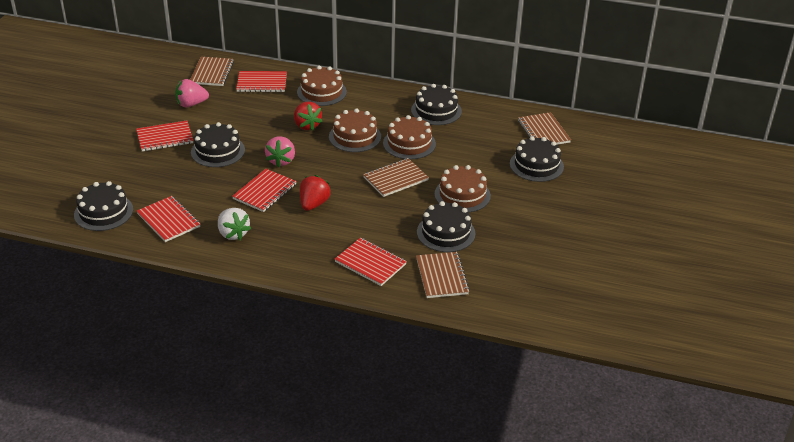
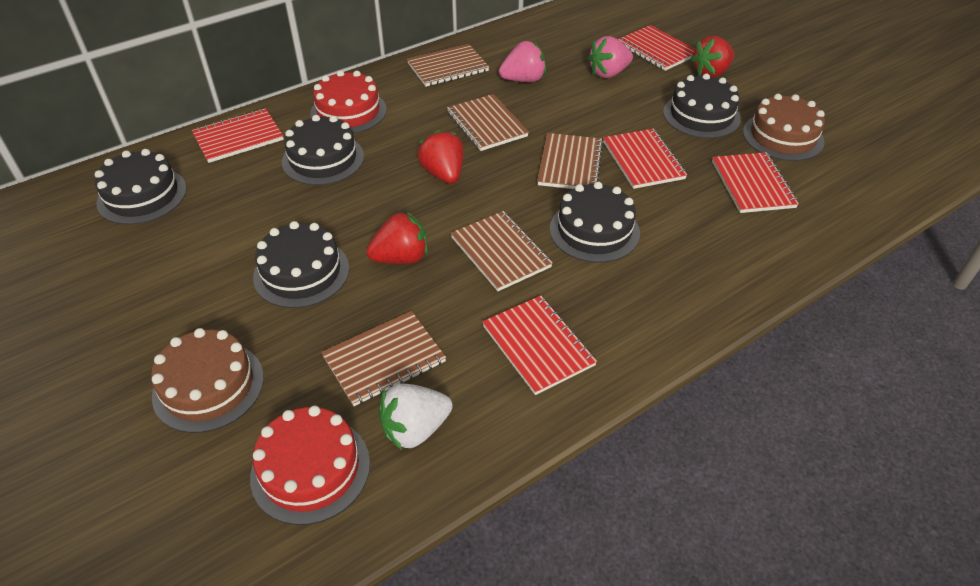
brown cake: [297,66,347,106] [329,109,381,152] [383,115,436,159] [435,165,491,213] = 4 -> [151,328,264,433] [743,94,825,161] = 2
brown notebook: [190,57,234,86] [363,158,429,197] [416,252,470,298] [518,112,571,145] = 4 -> [321,311,446,406] [407,44,489,87] [447,94,529,151] [451,211,553,291] [537,133,603,189] = 5
red cake: none = 0 -> [250,406,370,525] [310,70,387,134] = 2
red strawberry: [294,102,323,131] [300,175,331,211] = 2 -> [366,211,428,264] [418,130,464,184] [690,36,734,77] = 3

